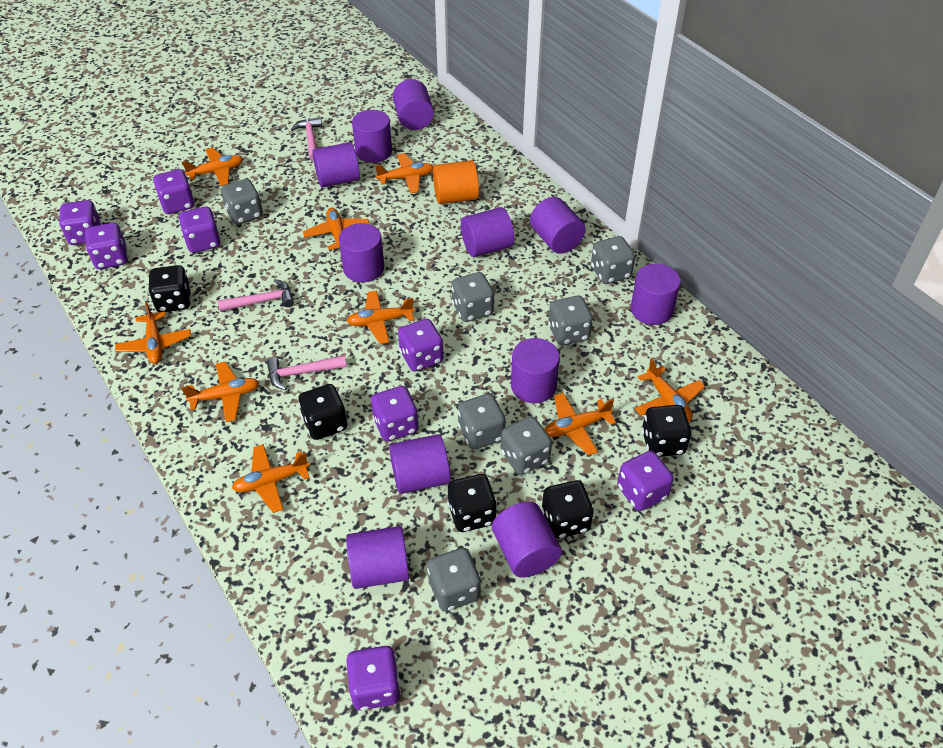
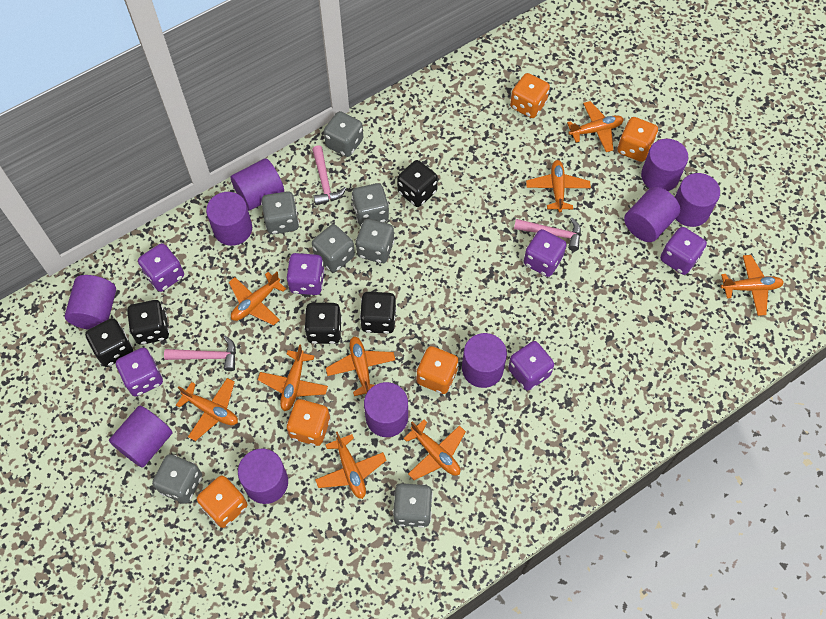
orange cylinder: [433,160,479,204] = 1 -> none = 0
orange dice: none = 0 -> [197,476,247,528] [286,399,330,446] [417,346,459,394] [510,73,550,118] [617,117,658,162] = 5
purple cylinder: [312,142,360,187] [339,223,384,282] [346,526,409,589] [352,110,392,163] [389,434,451,494] [393,79,434,130] [461,207,514,257] [492,502,562,578] [511,338,560,403] [530,197,586,254] [631,264,681,325] = 11 -> [65,275,116,330] [109,406,173,468] [206,192,252,246] [231,158,284,210] [238,449,288,504] [364,382,408,437] [462,333,507,388] [624,187,680,242] [641,139,688,191] [675,173,720,227] = 10
purple dice: [59,200,101,245] [85,223,128,269] [153,169,195,214] [179,207,221,253] [346,646,401,710] [371,386,419,441] [398,319,444,372] [617,451,674,511] = 8 -> [116,348,163,396] [138,243,184,292] [287,253,325,295] [508,341,554,391] [524,229,567,277] [660,227,707,275] = 6

